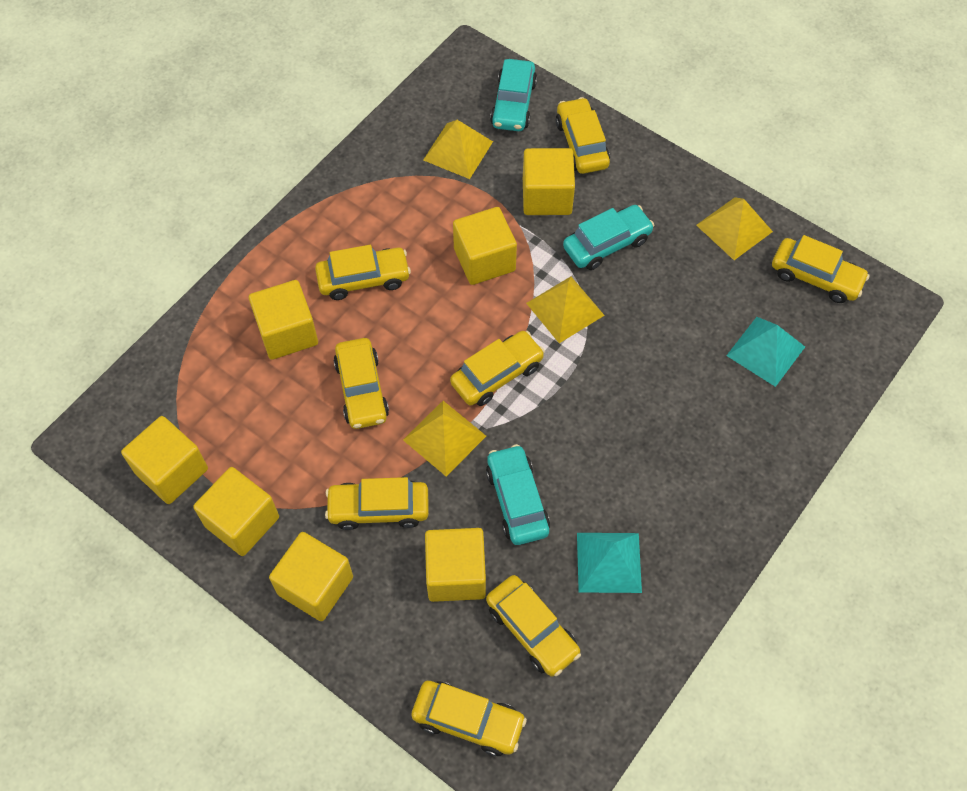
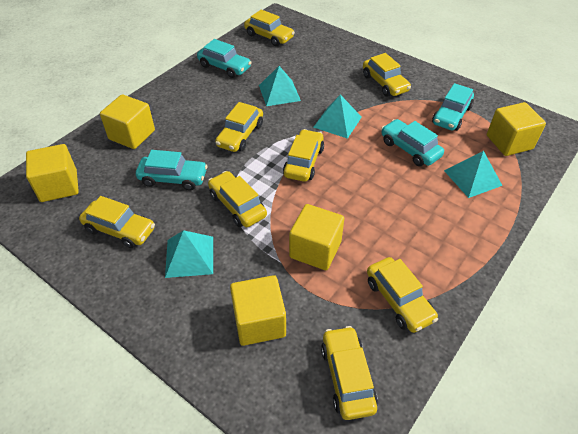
turquoise car: [486,444,550,545] [490,59,537,131] [563,205,654,270] = 3 -> [136,150,208,191] [197,39,252,78] [381,119,444,166] [432,83,474,131] = 4
turquoise pyramid: [577,533,642,593] [726,317,805,387] = 2 -> [165,230,213,278] [259,66,301,106] [313,95,361,139] [444,151,503,198] = 4
yellow cube: [121,416,208,504] [193,467,279,556] [249,280,318,360] [269,532,353,621] [425,528,486,602] [453,207,517,285] [523,148,575,215] = 7 -> [26,144,79,202] [100,94,155,149] [230,275,286,346] [289,204,344,270] [487,102,546,156] = 5
yellow pyramid: [403,401,486,476] [423,120,493,179] [526,277,605,343] [696,197,773,260] = 4 -> none = 0

